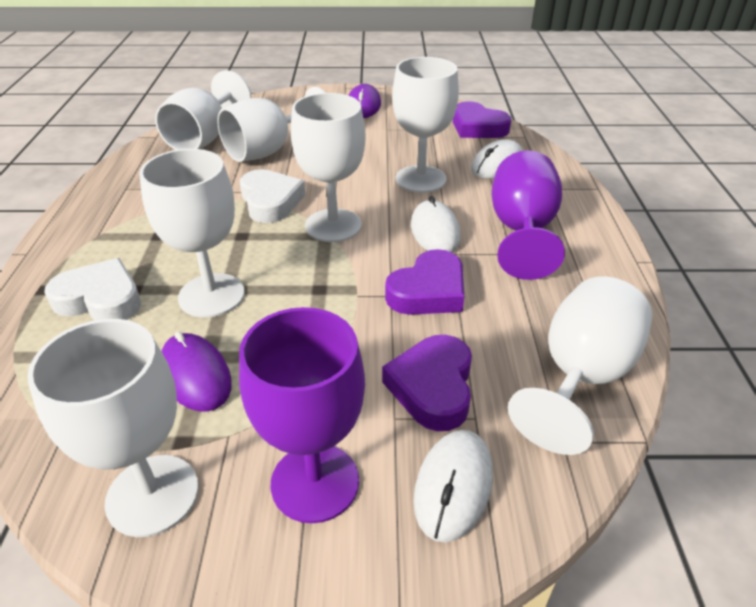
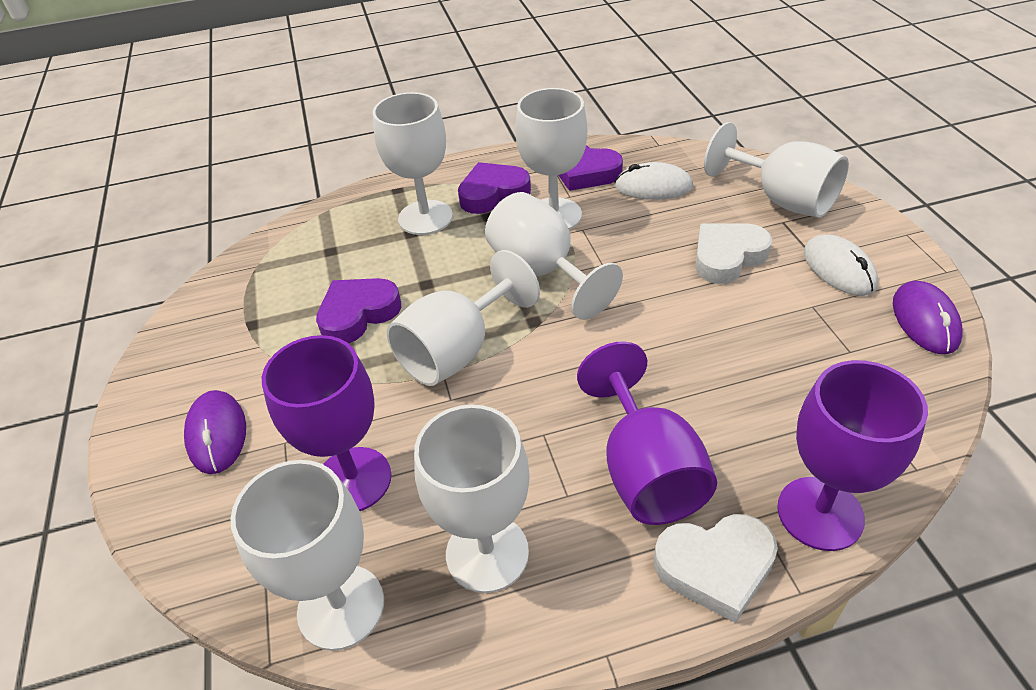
purple goblet: [239,307,365,523] [492,151,565,280] = 2 -> [262,335,391,511] [577,341,717,525] [777,360,928,551] = 3
white mouse: [411,196,461,252] [413,430,493,542] [471,139,523,179] = 3 -> [615,162,693,200] [804,234,878,296] = 2

